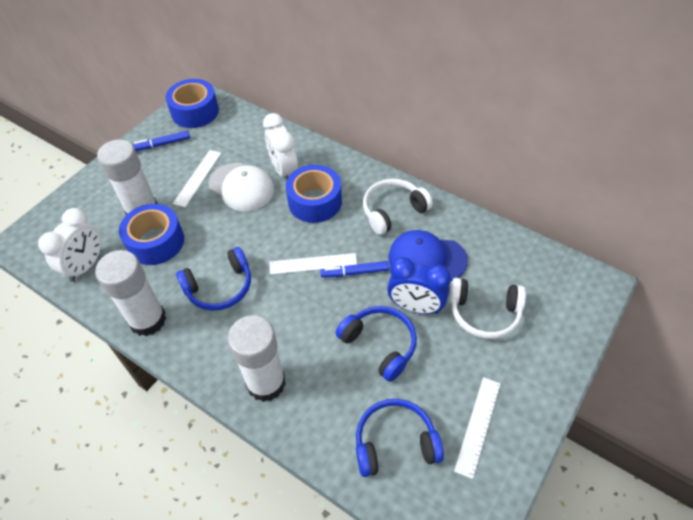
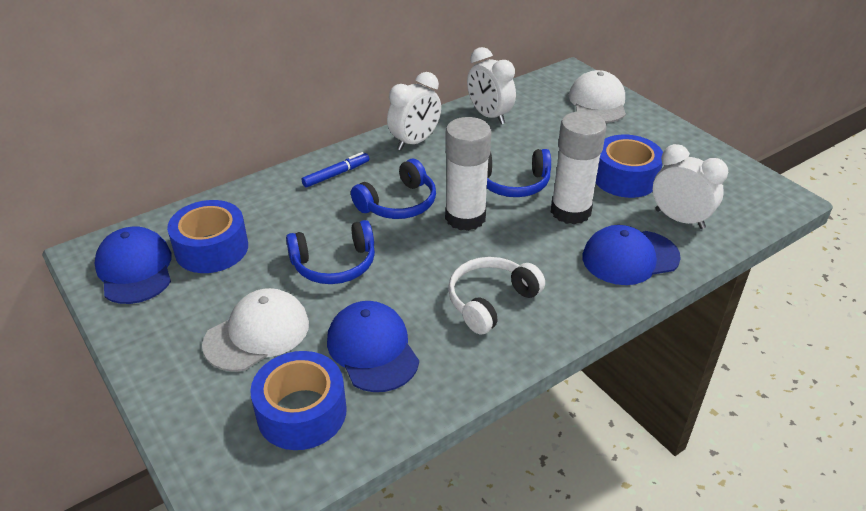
blue cap: [389,230,468,281] = 1 -> [94,227,171,304] [327,301,419,392] [582,225,681,285] = 3
blue clock: [387,257,451,314] = 1 -> none = 0
blue marker: [132,131,190,151] [320,261,389,278] = 2 -> [301,152,369,187] = 1
white cap: [208,163,275,211] = 1 -> [202,288,309,372] [569,70,626,123] = 2
white clock: [38,208,101,282] [263,113,298,179] = 2 -> [387,72,441,150] [467,47,516,124] [653,144,728,229] = 3
white glue stick: [95,250,167,336] [97,139,158,215] [228,315,286,402] = 3 -> [445,117,491,231] [551,111,607,224] = 2
white headphones: [363,179,433,235] [450,278,526,339] = 2 -> [448,257,545,334] = 1
white ruler: [173,150,221,207] [270,253,357,275] [454,377,501,479] = 3 -> none = 0

